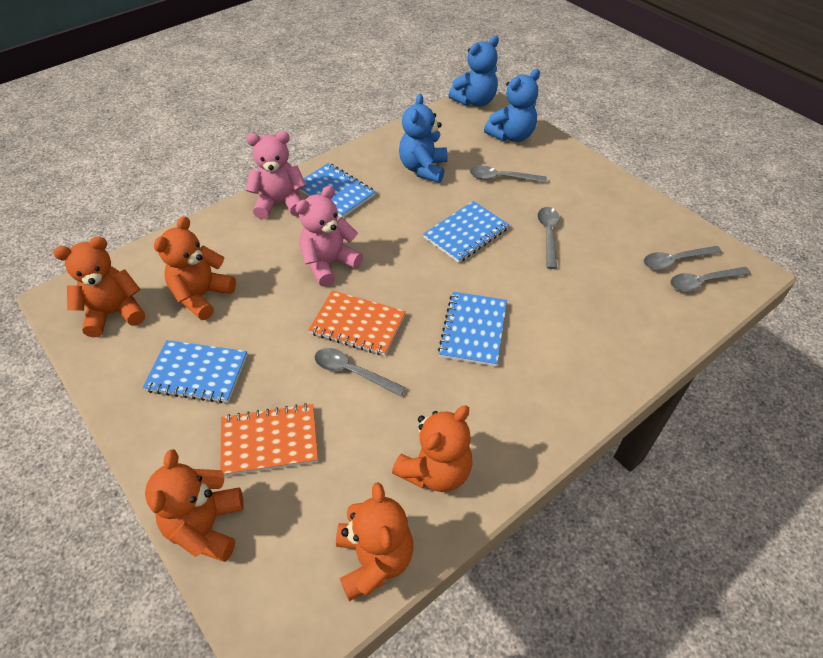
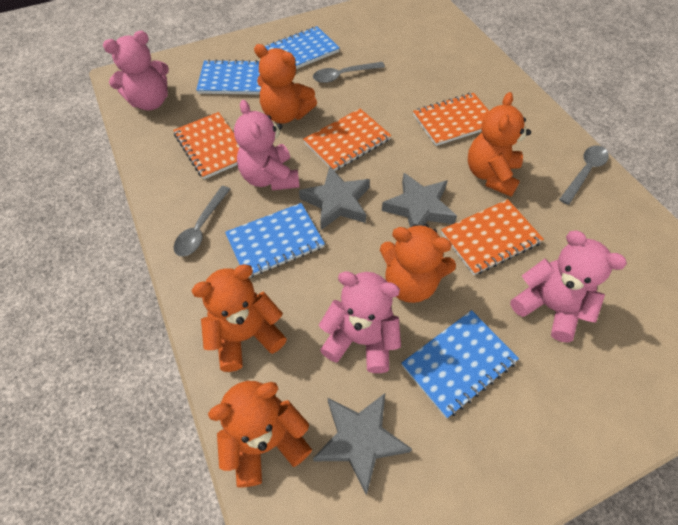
blue teddy bear: [399,94,448,183] [448,36,499,106] [484,69,540,142] = 3 -> none = 0
grey spoon: [315,348,406,397] [470,166,547,183] [538,207,560,269] [644,246,722,270] [670,267,751,292] = 5 -> [174,186,230,257] [313,62,385,83] [559,146,609,205] = 3
grey star: none = 0 -> [299,166,370,230] [313,393,412,495] [382,173,457,227] = 3
orange notebook: [220,403,318,476] [309,290,406,356] = 2 -> [173,112,240,179] [303,109,391,171] [413,93,489,146] [441,199,544,275] = 4
pink teddy bear: [246,131,306,219] [295,186,363,287] = 2 -> [103,31,169,110] [234,100,299,191] [319,271,401,373] [510,231,627,342] = 4

